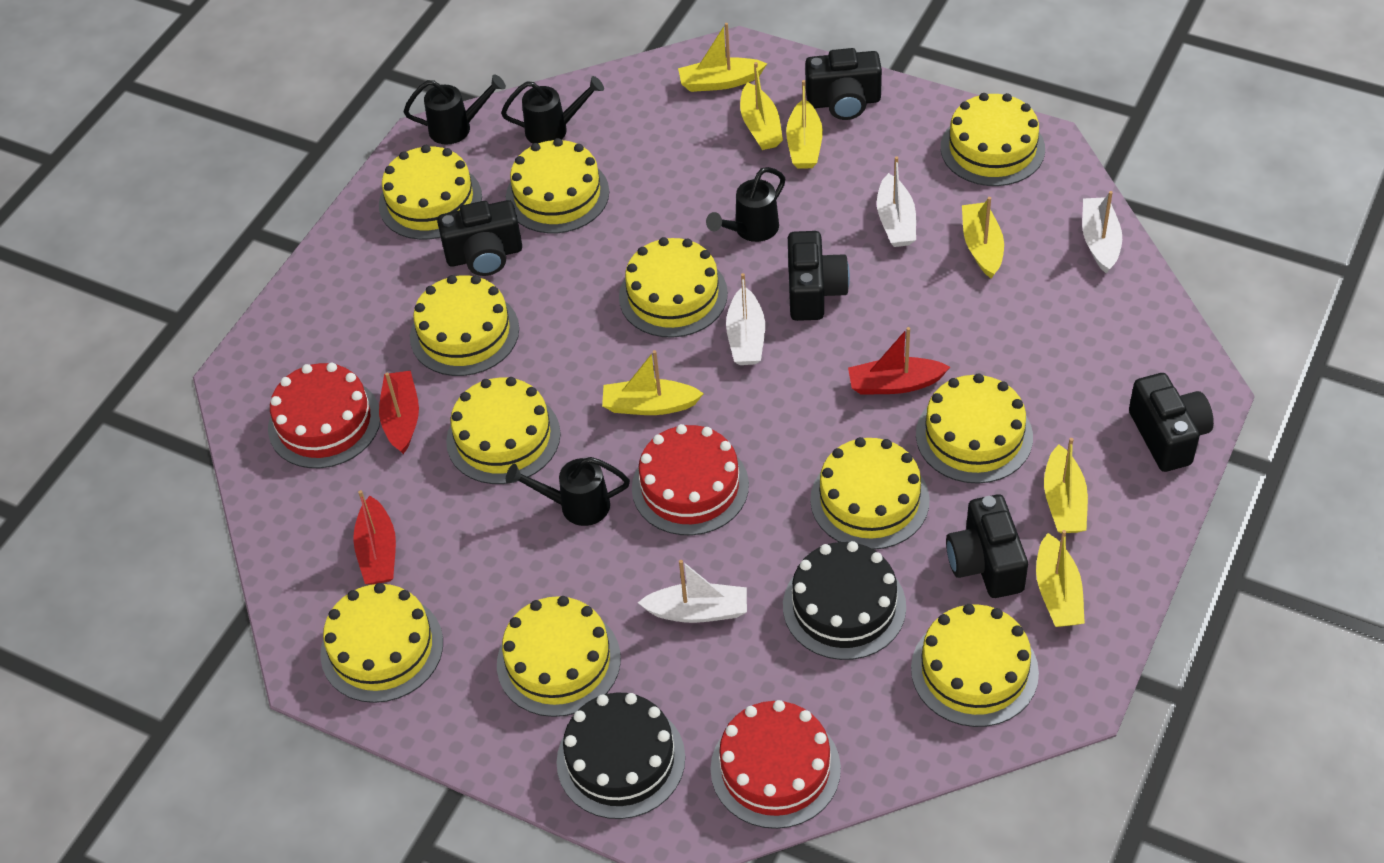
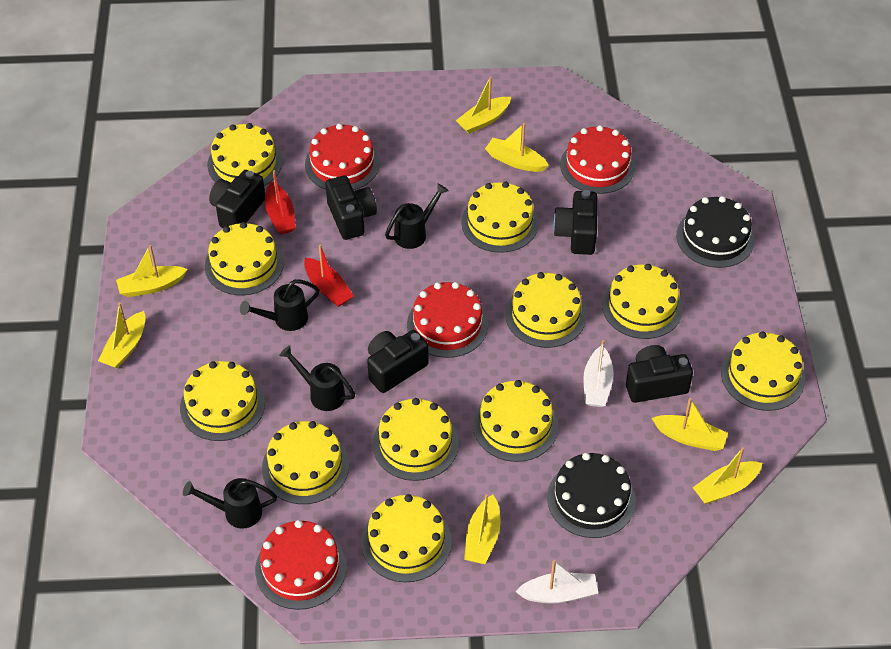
red boat: [353,490,396,585] [379,371,419,454] [848,327,950,395] = 3 -> [265,170,296,234] [304,244,354,307] = 2
red cake: [268,363,380,468] [632,424,749,535] [710,700,841,829] = 3 -> [255,520,347,610] [305,124,380,190] [407,282,488,358] [560,125,635,194] = 4
white boat: [638,560,747,623] [726,273,765,365] [877,156,916,247] [1082,191,1122,273] = 4 -> [515,560,598,603] [583,340,613,407] = 2

